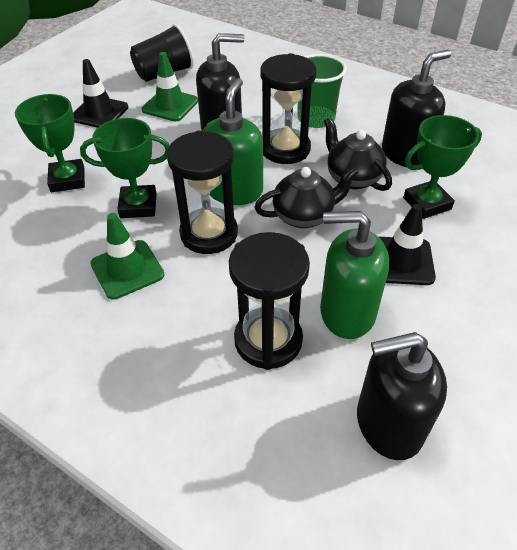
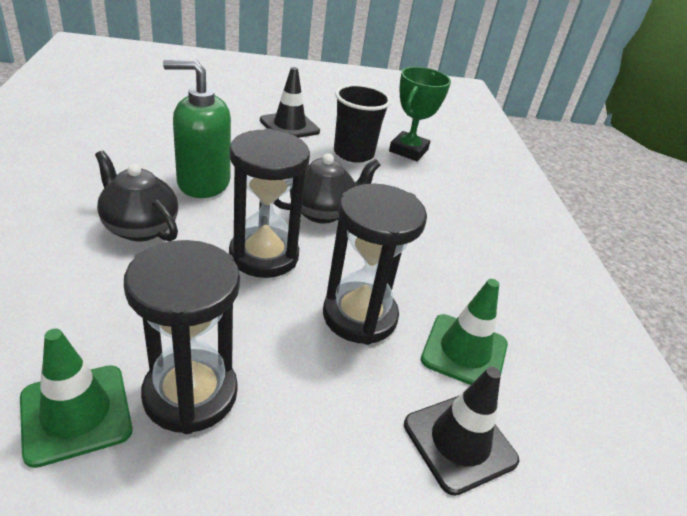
black soap dispenser: [196,33,244,131] [357,332,447,460] [382,50,451,167] = 3 -> none = 0
green cup: [298,54,347,128] = 1 -> none = 0
green soap dispenser: [203,78,263,205] [320,211,389,339] = 2 -> [163,59,231,198] = 1
green trophy: [15,94,85,192] [80,118,169,218] [403,115,482,219] = 3 -> [389,67,451,161] = 1

